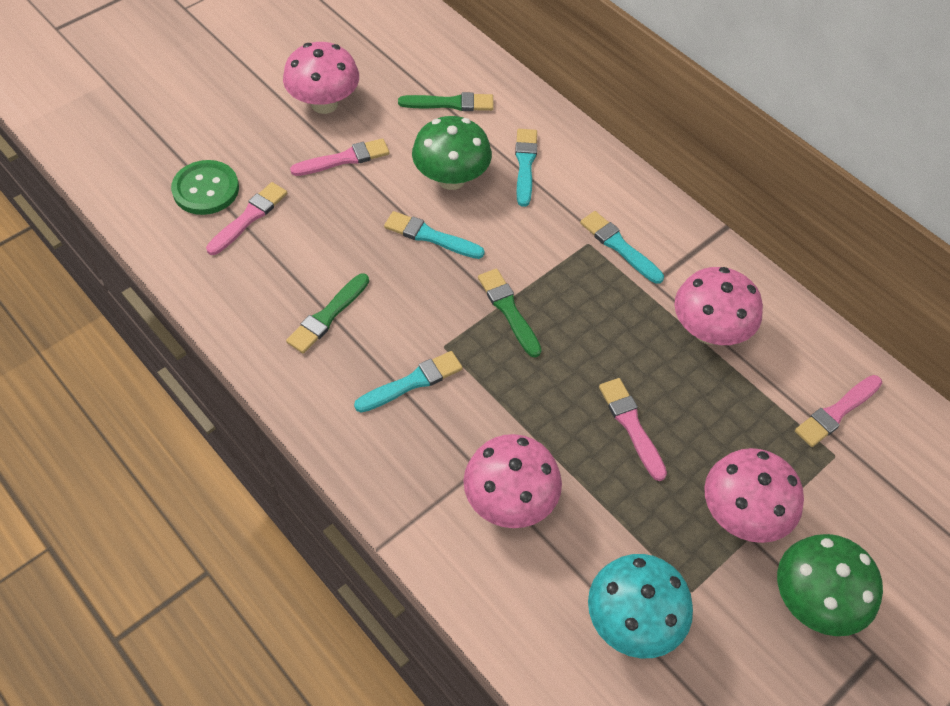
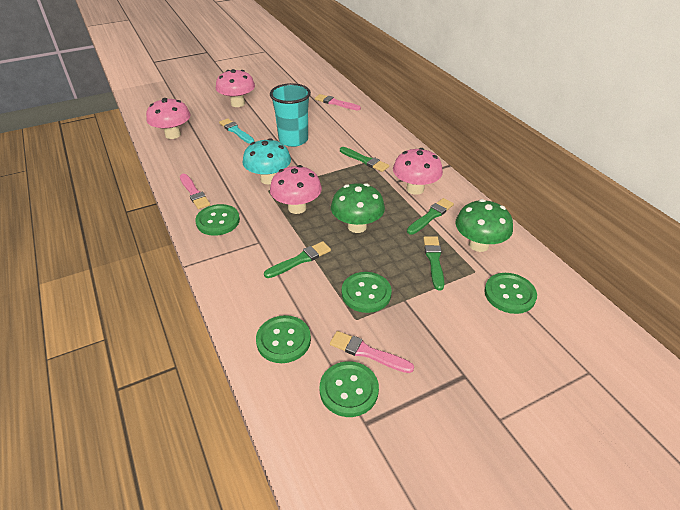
green brush: [286,274,369,354] [398,92,494,111] [478,269,541,358] = 3 -> [264,241,331,278] [340,147,389,172] [407,198,454,235] [423,236,444,290] = 4
green button: [171,160,239,215] = 1 -> [195,204,240,236] [256,315,311,363] [320,361,379,417] [342,272,392,313] [484,273,537,314] = 5
pink brush: [206,182,287,255] [290,138,390,176] [599,378,667,481] [795,375,882,447] = 4 -> [180,174,210,209] [315,94,361,111] [330,331,414,373] = 3
turquoise brush: [354,351,463,413] [384,211,485,259] [515,129,537,207] [580,211,664,284] = 4 -> [219,118,254,144] = 1
turquoise cup: none = 0 -> [270,83,311,147] = 1

